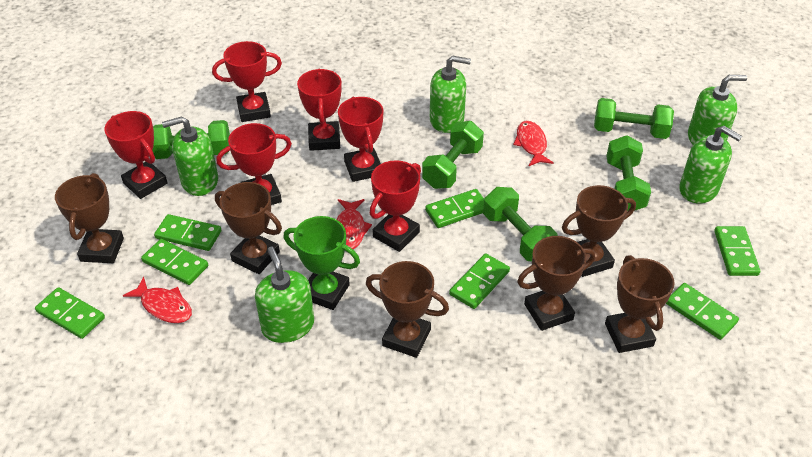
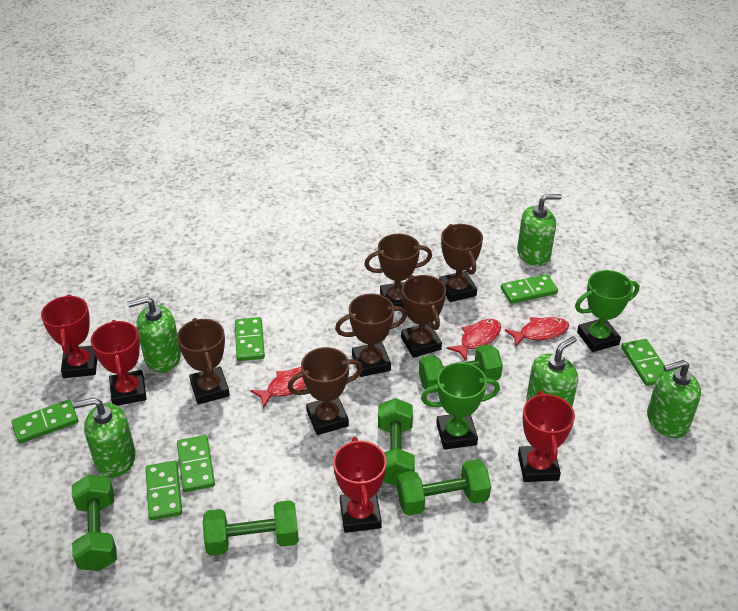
green domino: [35,287,105,339] [141,239,208,285] [154,214,221,251] [425,189,484,228] [449,253,510,309] [666,283,739,340] [714,226,760,276] = 7 -> [11,400,79,444] [145,461,182,520] [177,435,215,492] [235,317,265,361] [501,274,558,304] [621,339,665,386] = 6
green trophy: [284,216,360,310] = 1 -> [421,362,500,450] [575,270,640,352] = 2
red trophy: [104,111,168,199] [212,41,282,122] [216,123,292,205] [297,68,342,151] [338,96,383,182] [370,160,421,252] = 6 -> [41,294,97,378] [90,320,147,406] [333,437,387,533] [518,391,575,482] = 4

